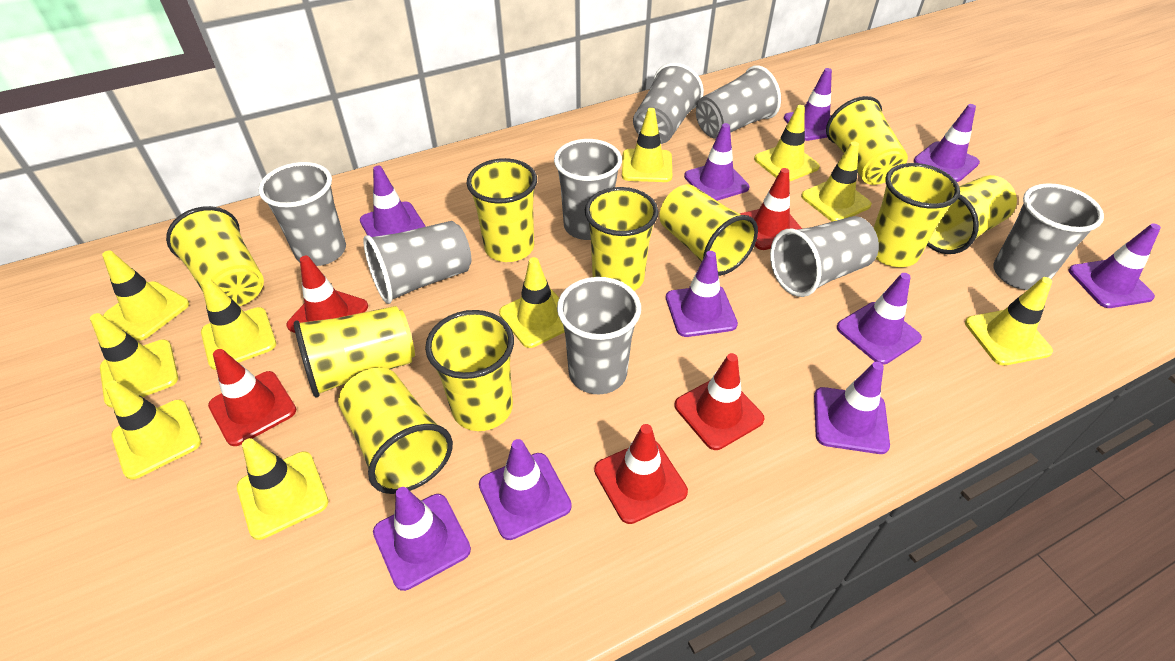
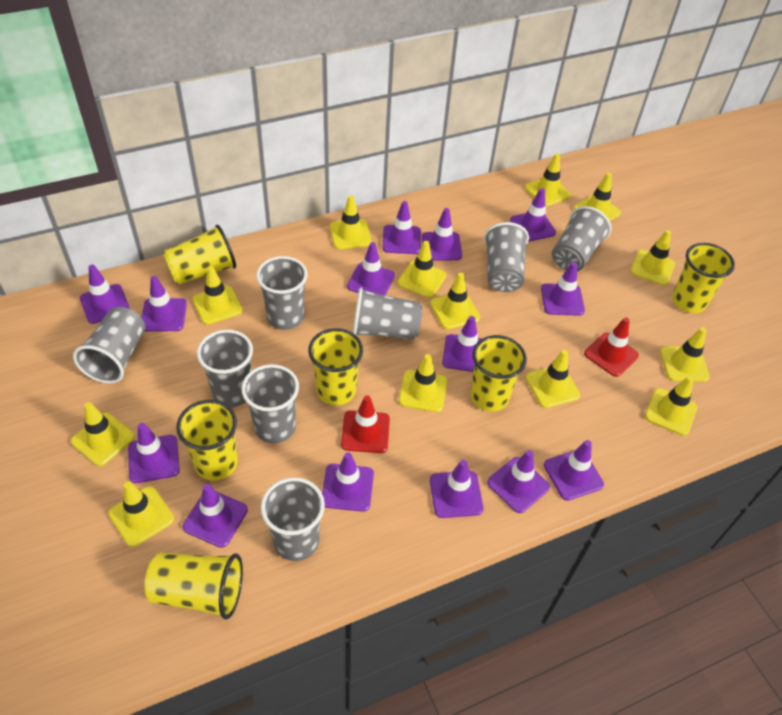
purple traffic cone: [360,166,426,237] [373,487,471,591] [479,439,572,540] [666,251,738,337] [684,123,749,201] [784,68,832,141] [814,362,890,454] [837,273,922,365] [914,104,980,182] [1069,223,1161,308] = 10 -> [80,265,130,324] [128,423,180,483] [141,276,187,332] [183,484,248,548] [322,452,374,512] [347,242,395,296] [382,201,421,254] [422,208,462,260] [430,460,484,518] [442,316,483,372] [487,450,550,513] [510,188,556,242] [541,262,585,316] [544,440,604,501] = 14
red traffic cone: [208,349,296,446] [286,256,368,333] [594,424,688,524] [674,353,765,450] [740,168,802,250] = 5 -> [341,395,390,453] [584,317,639,377] = 2
yellow cup: [166,206,264,306] [294,306,415,397] [338,368,453,494] [425,310,514,431] [466,158,537,262] [585,187,659,291] [659,184,758,276] [826,96,908,185] [874,163,960,267] [927,175,1017,254] = 10 -> [144,553,243,620] [163,225,236,285] [176,400,238,481] [308,328,363,405] [470,335,527,412] [672,243,735,313] = 6
yellow traffic cone: [90,313,178,407] [102,250,189,341] [105,380,201,480] [201,278,276,370] [237,438,328,540] [499,257,565,348] [622,108,672,182] [754,105,820,182] [801,141,872,222] [965,277,1053,366] = 10 -> [71,402,135,466] [108,482,174,547] [192,266,243,325] [330,195,372,249] [398,241,446,298] [399,354,447,412] [430,273,480,330] [525,153,571,207] [526,350,580,408] [574,173,621,221] [630,230,675,286] [645,376,697,436] [660,327,710,382] = 13

